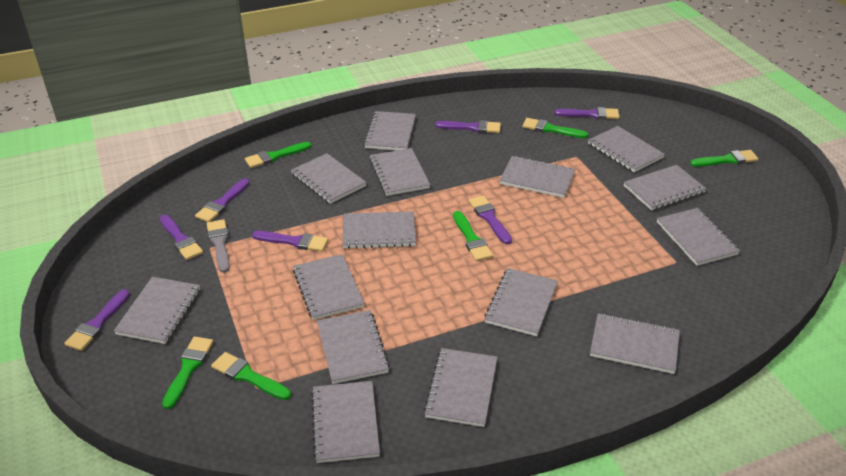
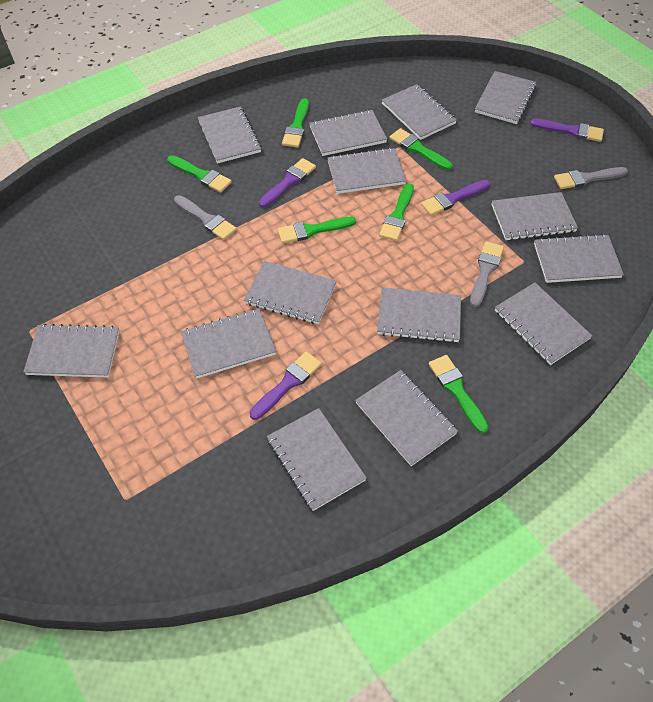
grey brush: [207,219,230,273] = 1 -> [174,195,237,240] [470,241,504,307] [554,167,628,189] = 3
grey notebook: [114,277,200,344] [291,153,367,204] [293,254,364,320] [311,381,380,463] [317,310,390,384] [343,211,416,249] [364,111,416,150] [369,148,430,196] [424,348,498,427] [484,268,558,336] [499,156,575,198] [588,126,665,172] [590,313,680,374] [623,165,706,211] [657,208,740,266] = 15 -> [23,324,119,378] [181,309,276,379] [198,107,261,164] [244,261,337,324] [267,408,367,511] [309,110,387,156] [327,148,406,194] [355,370,458,466] [377,287,461,343] [382,84,457,140] [475,71,536,124] [491,192,578,241] [495,283,592,365] [534,234,624,283] = 14
purple brush: [64,289,130,351] [160,215,203,260] [195,179,249,222] [252,231,328,252] [435,120,501,133] [468,196,512,244] [554,107,620,119] = 7 -> [250,352,322,420] [259,158,316,207] [421,180,490,216] [530,119,604,142] = 4

